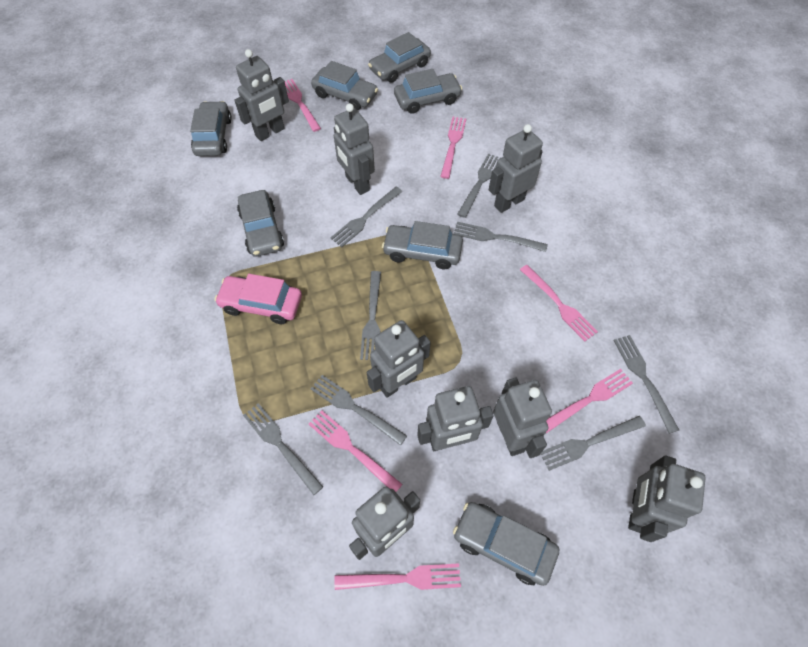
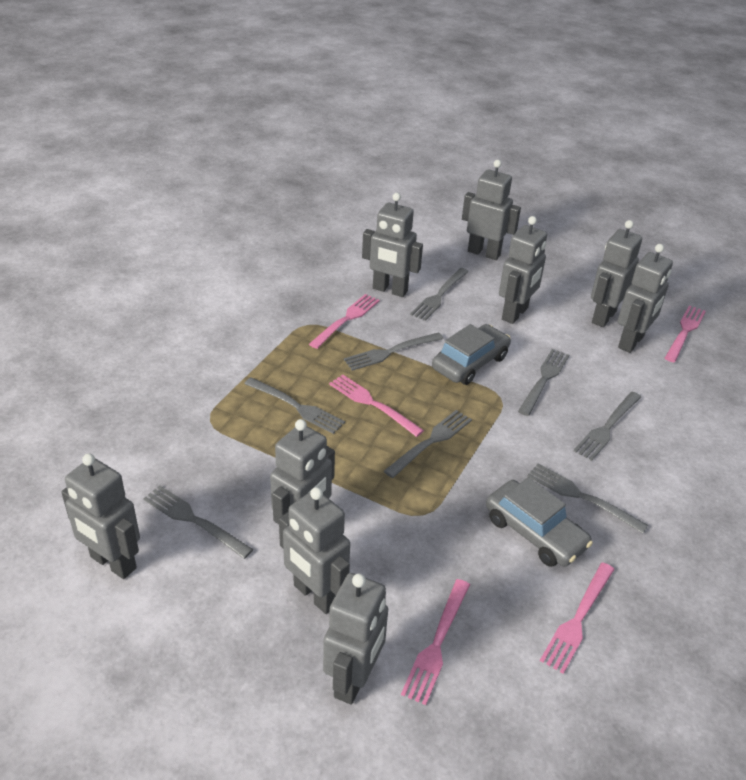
grey car: [190,101,232,156] [237,190,284,257] [311,61,378,110] [368,32,431,83] [382,221,463,269] [394,69,462,114] [453,502,559,586] = 7 -> [432,324,511,385] [486,477,593,567] = 2
grey robot: [234,49,289,141] [334,103,375,195] [349,487,420,560] [367,320,431,398] [417,386,494,451] [489,124,543,213] [493,377,552,458] [628,455,706,542] = 8 -> [61,453,140,579] [270,419,335,524] [279,487,350,614] [323,573,388,705] [362,193,423,297] [462,160,521,260] [499,216,547,324] [591,220,642,327] [618,244,673,353] = 9
pink car: [215,274,302,324] = 1 -> none = 0
pink fork: [285,79,321,132] [309,410,403,492] [334,563,461,590] [440,117,466,179] [520,265,598,341] [546,369,633,433] = 6 -> [309,294,380,349] [329,374,424,437] [401,579,470,705] [540,562,615,674] [665,305,706,362] = 5

